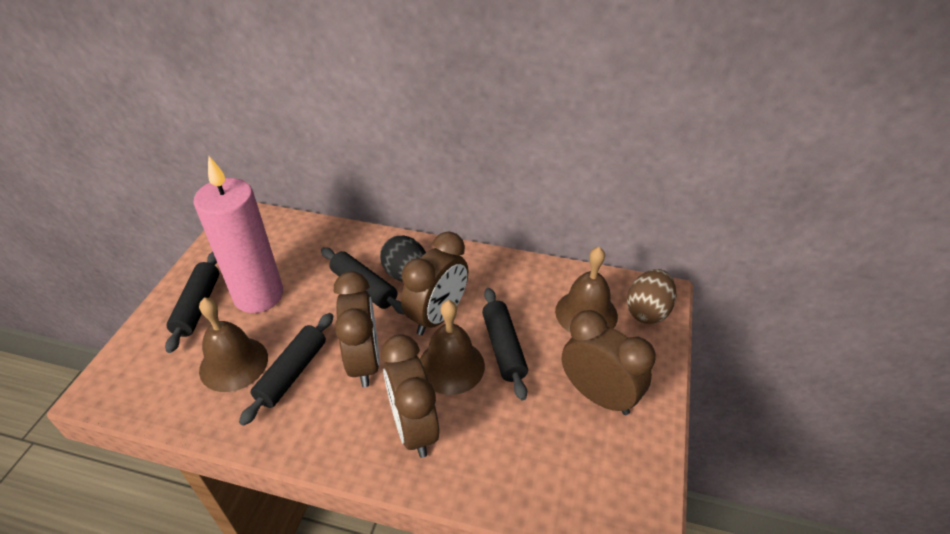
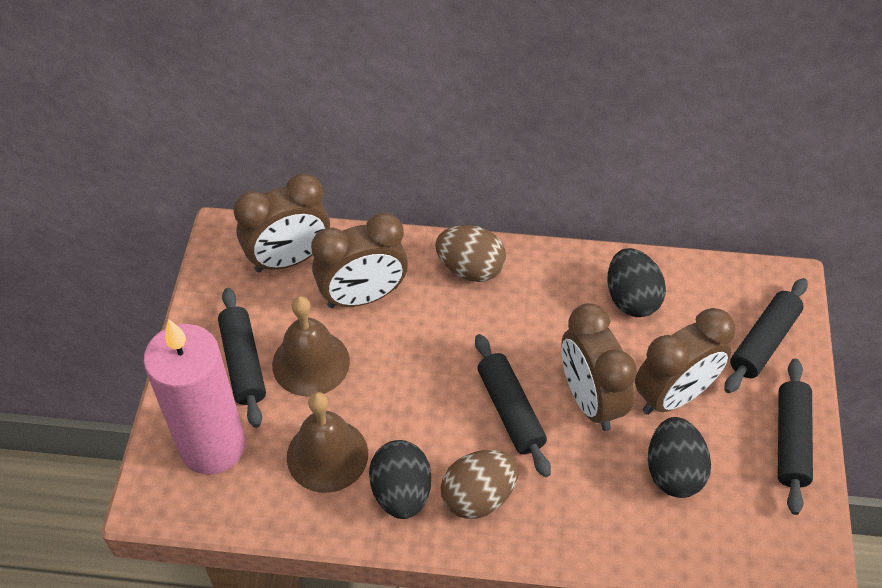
black egg: [380,236,426,282] = 1 -> [369,440,431,519] [607,248,666,317] [648,417,711,498] = 3
brown bell: [199,298,268,392] [420,300,485,395] [555,247,618,332] = 3 -> [272,296,350,397] [287,392,368,493] = 2
brown egg: [627,269,677,324] = 1 -> [435,225,506,282] [441,450,518,519] = 2

